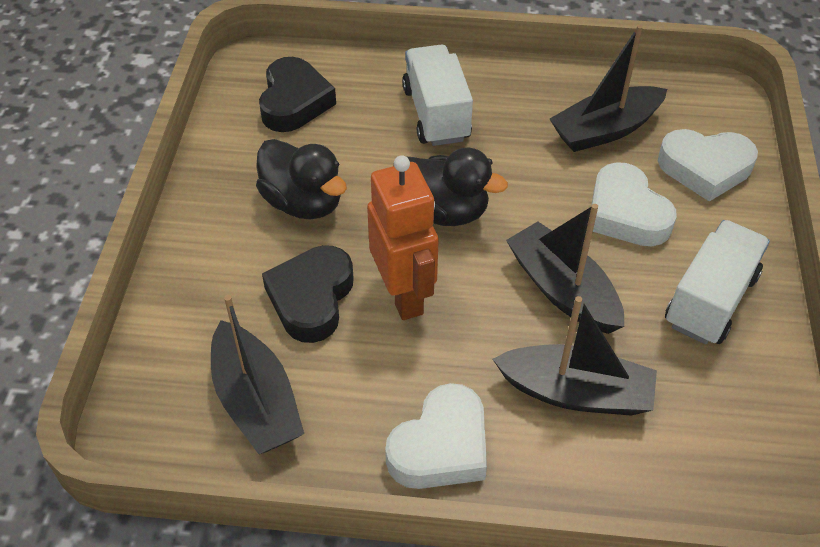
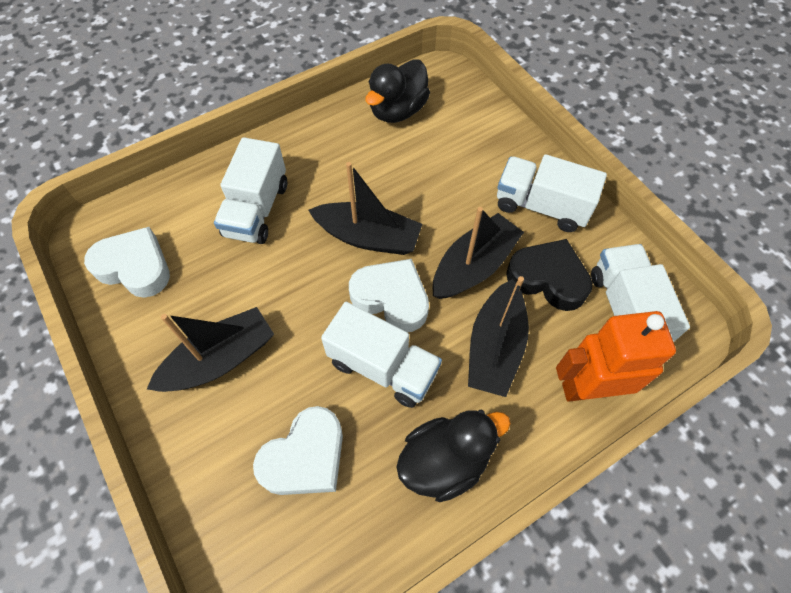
black heart: [259,57,336,132] [262,245,354,343] = 2 -> [506,239,593,311] = 1
white truck: [402,45,473,146] [665,220,770,344] = 2 -> [214,137,287,244] [321,302,442,408] [497,154,607,232] [591,244,690,342] = 4

